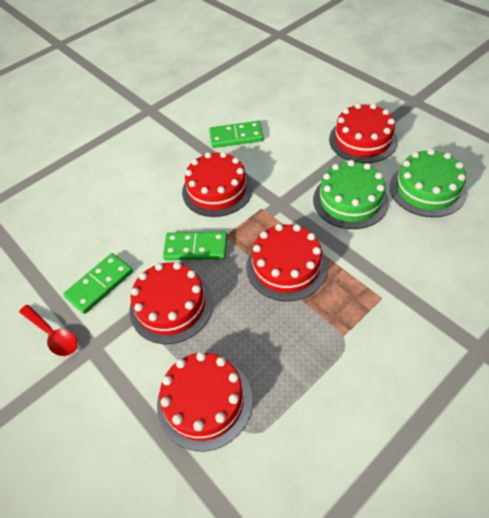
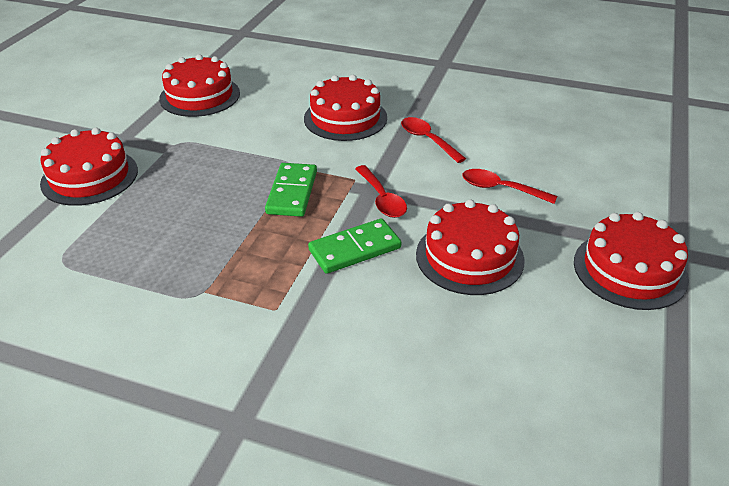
green cake: [313,160,389,229] [390,149,467,217] = 2 -> none = 0
green domino: [63,253,133,314] [163,232,227,261] [209,121,263,148] = 3 -> [265,163,317,217] [308,219,401,274] = 2
red spoon: [19,305,77,356] = 1 -> [355,165,407,218] [401,117,466,163] [462,169,557,204] = 3

